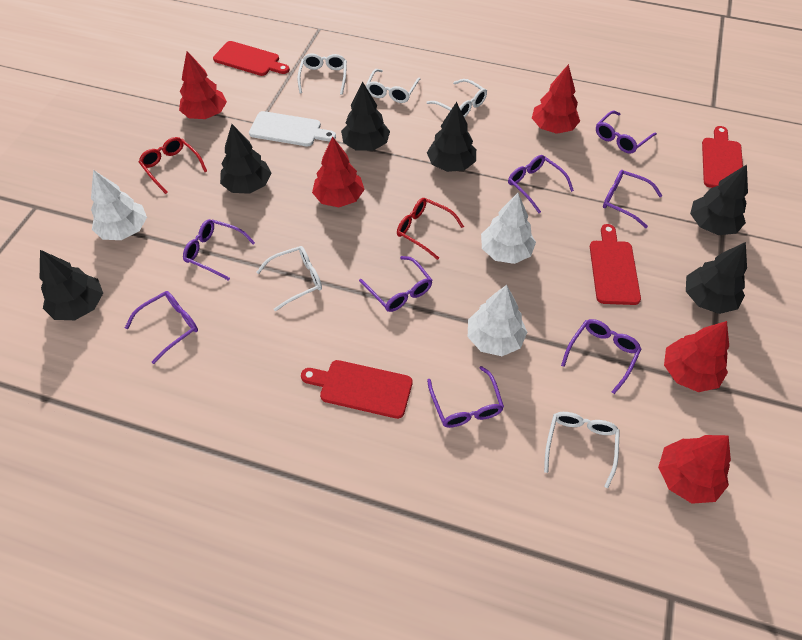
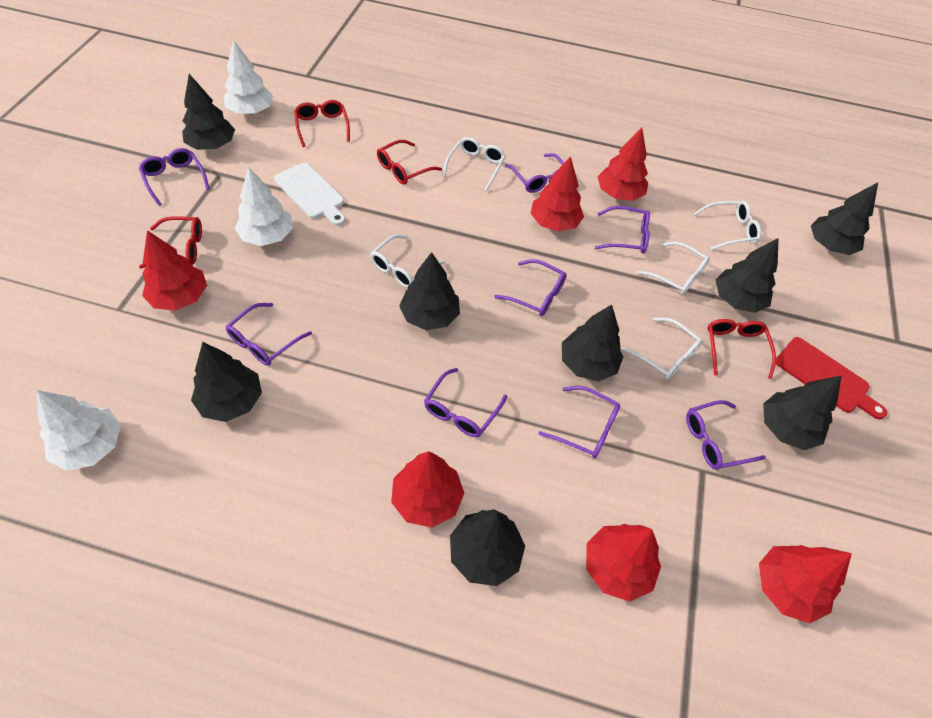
black tree: [40,250,103,320] [220,124,271,194] [341,82,390,151] [427,102,476,172] [686,242,747,314] [690,164,748,235] = 6 -> [182,74,235,150] [191,342,262,422] [399,252,460,330] [450,509,525,586] [562,305,623,381] [716,238,779,313] [763,376,841,450] [811,182,878,255] = 8
red cutting board: [213,41,290,76] [301,360,413,419] [590,224,641,305] [702,126,743,188] = 4 -> [776,337,887,419] = 1
red glasses: [139,137,207,194] [397,198,464,260] = 2 -> [139,216,202,269] [294,100,350,147] [377,140,442,185] [707,319,776,379] = 4
red tree: [179,51,227,119] [312,137,365,207] [532,64,580,134] [658,435,731,504] [664,321,729,392] = 5 -> [142,230,207,311] [391,451,464,528] [530,156,584,232] [586,524,661,602] [598,128,648,201] [759,545,852,623] = 6

